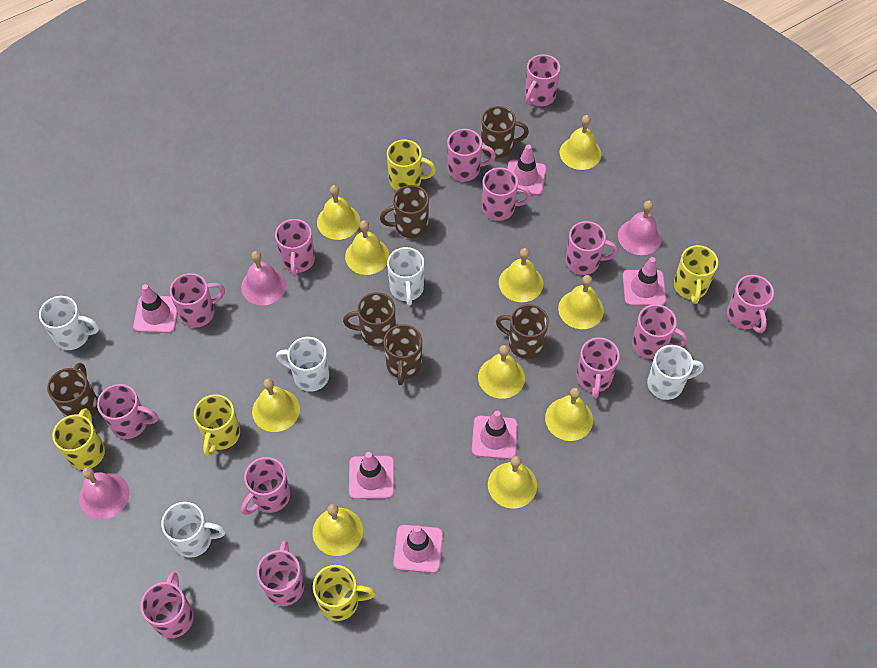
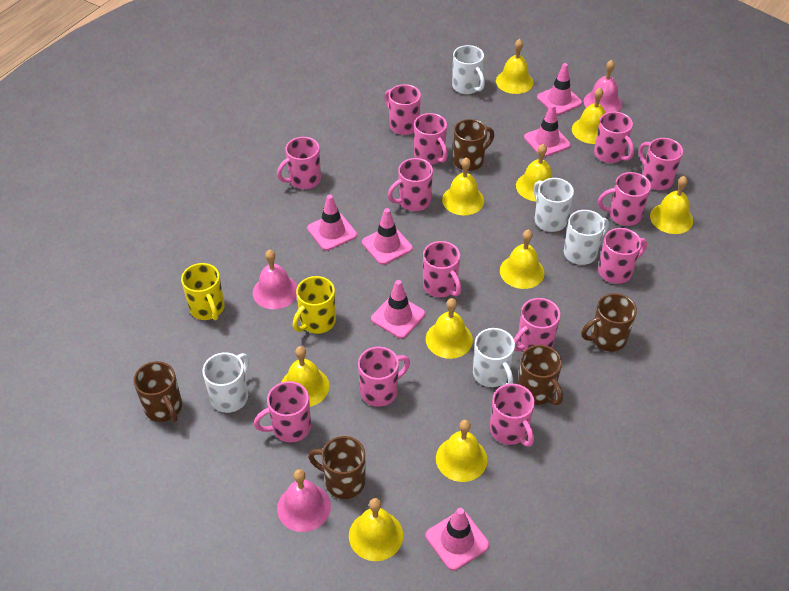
brown mug: [47,363,98,417] [343,292,396,347] [380,185,429,238] [384,324,422,385] [481,106,529,159] [496,304,549,359] = 6 -> [133,361,182,422] [308,436,365,499] [453,119,494,171] [518,345,563,405] [581,293,637,351] = 5
yellow mug: [52,408,105,470] [194,394,240,457] [313,565,376,621] [387,139,436,190] [674,245,718,304] = 5 -> [181,263,225,320] [293,276,336,334] = 2

